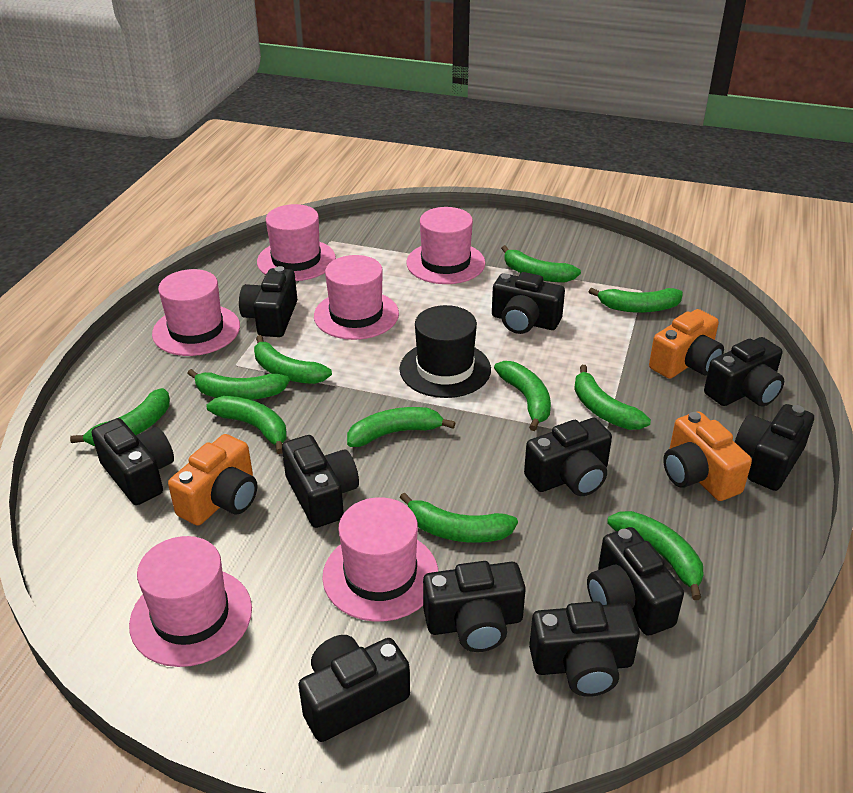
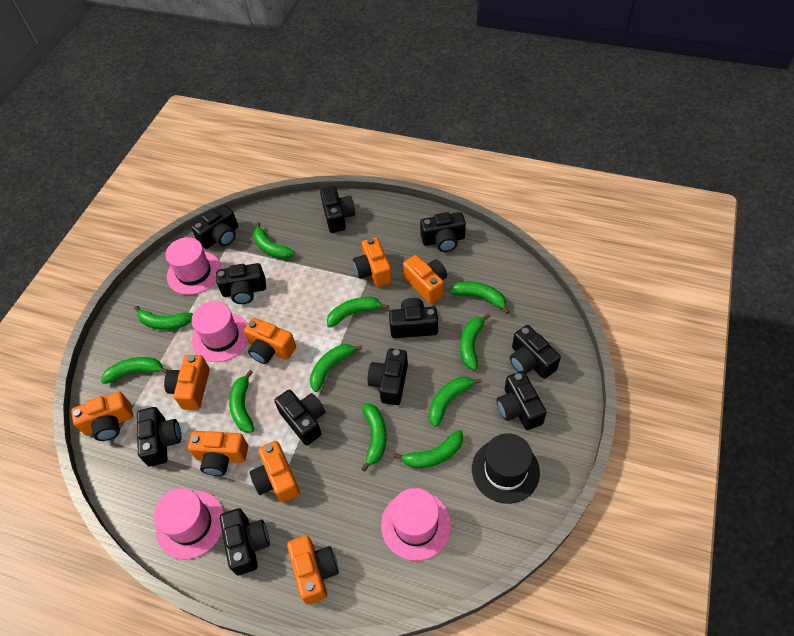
orange camera: [168,434,257,526] [649,309,724,379] [663,411,752,501] = 3 -> [71,391,133,441] [164,355,210,410] [188,431,248,476] [244,318,296,364] [250,441,300,503] [287,535,339,605] [353,237,392,287] [403,255,447,304] = 8
pink hat: [129,536,252,667] [152,269,240,356] [257,204,336,281] [314,255,399,340] [322,497,438,622] [406,207,485,284] = 6 -> [154,488,224,560] [165,237,221,295] [191,301,248,362] [381,488,451,561] = 4

